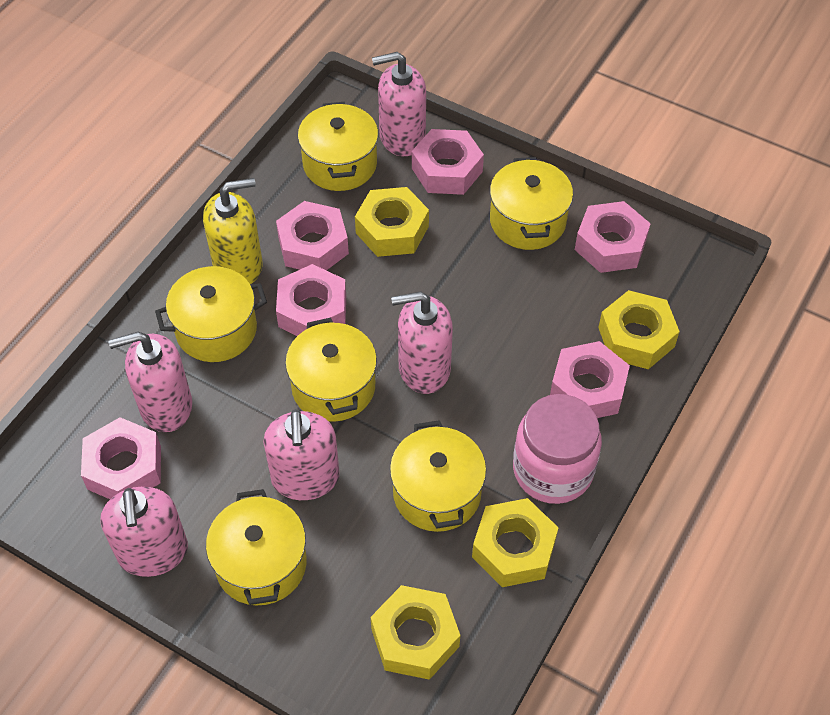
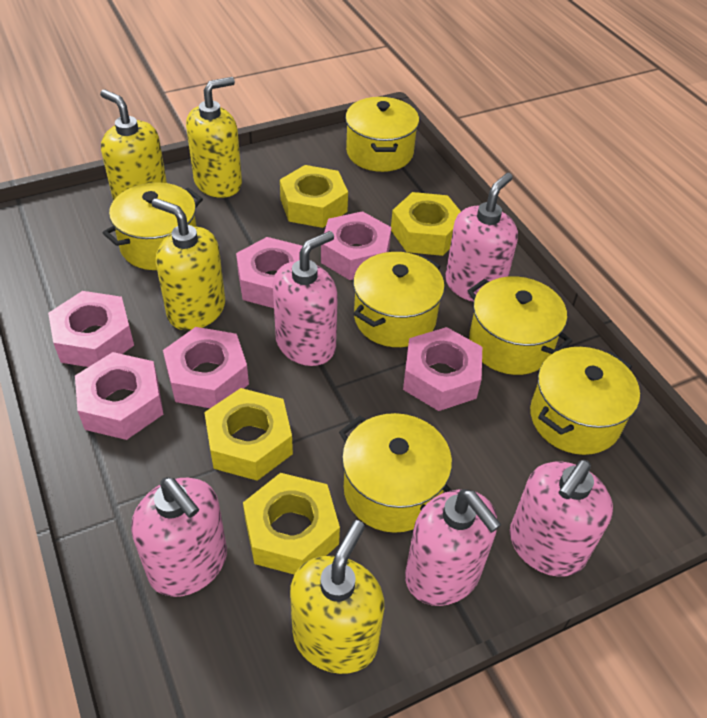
pink jar: [513,394,602,504] = 1 -> none = 0
yellow soap dispenser: [203,178,262,284] = 1 -> [100,90,167,201] [152,198,225,331] [186,77,242,198] [290,520,384,674] = 4

